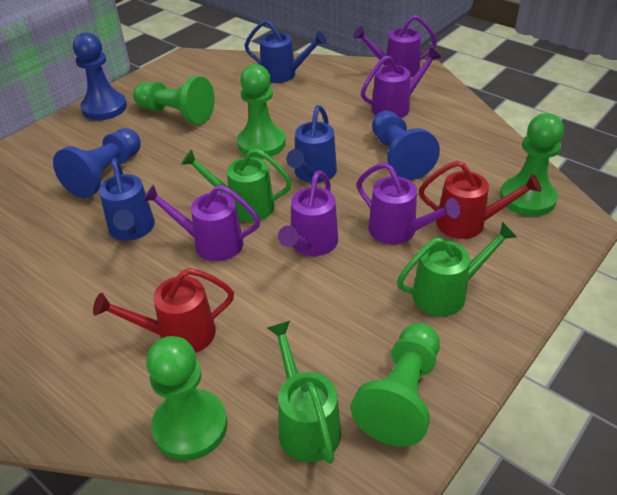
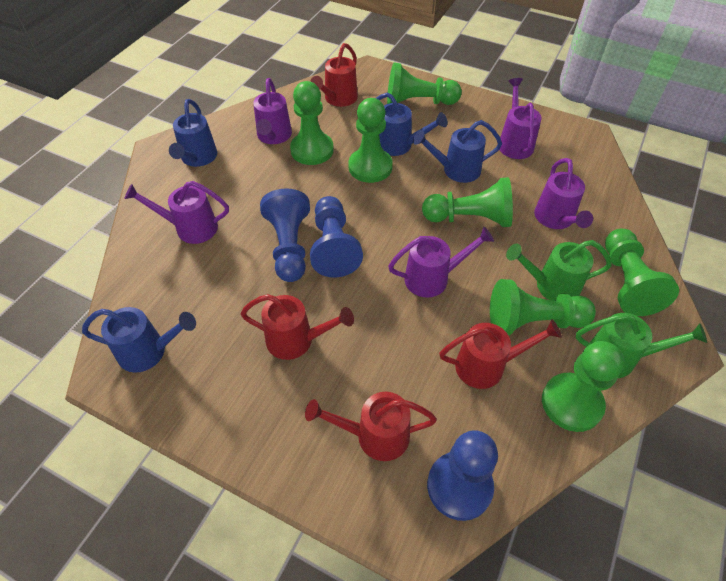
blue watering can: [99,158,155,241] [244,20,327,83] [286,105,337,183] = 3 -> [82,307,196,373] [169,99,217,167] [376,93,448,156] [413,120,502,183] = 4
green pawn: [133,76,215,124] [146,336,227,461] [237,64,286,158] [351,323,440,447] [500,113,564,216] = 5 -> [290,81,334,165] [349,98,393,183] [387,63,462,105] [422,177,513,227] [490,279,596,335] [542,341,625,432] [605,229,679,316] = 7
green watering can: [181,149,292,222] [267,321,341,464] [397,222,517,316] = 3 -> [506,240,612,301] [576,313,707,378] = 2
red watering can: [93,268,234,353] [419,161,541,239] = 2 -> [240,294,354,360] [305,392,437,461] [310,43,358,107] [439,319,562,389] = 4

